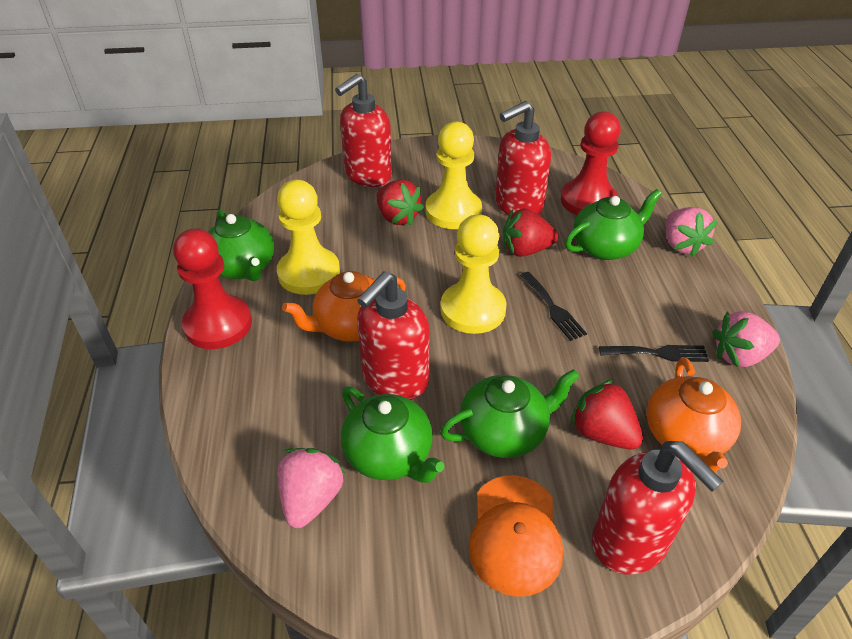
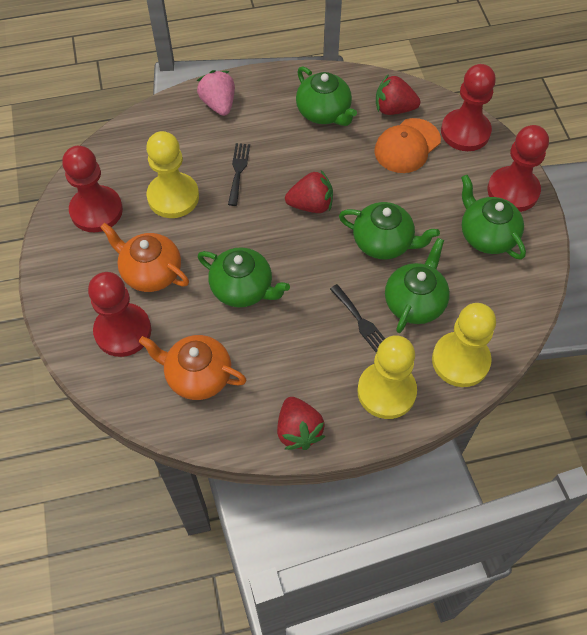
green teapot: [208,210,274,281] [341,386,444,483] [440,369,580,458] [565,189,662,260] = 4 -> [198,247,290,307] [296,66,357,126] [339,202,440,259] [385,238,450,333] [461,175,526,260] = 5
pink strawberry: [277,448,345,528] [666,207,717,257] [712,311,780,367] = 3 -> [197,70,235,116] = 1
red pawn: [173,228,252,349] [560,111,621,215] = 2 -> [62,146,123,232] [88,272,151,357] [441,64,496,151] [487,125,549,212] = 4
red soap dispenser: [335,74,392,187] [357,271,429,400] [495,101,551,215] [592,441,724,575] = 4 -> none = 0

